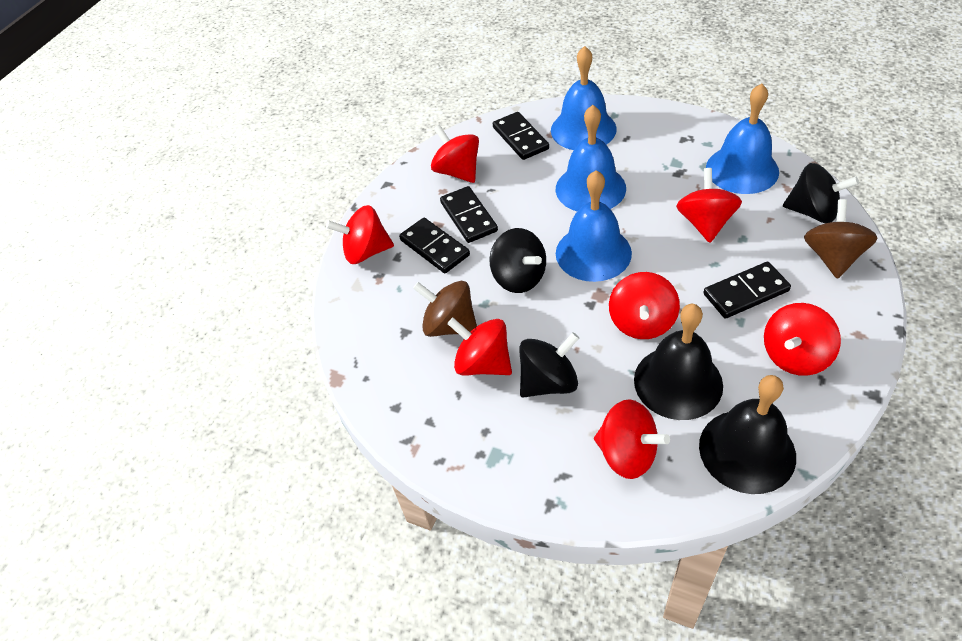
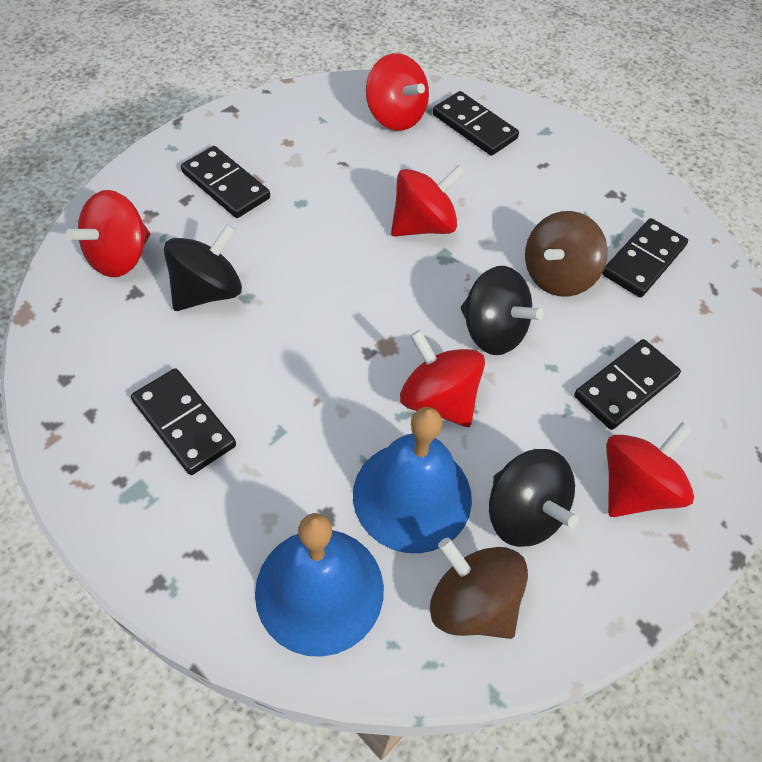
black bell: [634,304,723,420] [699,375,796,494] = 2 -> none = 0
black domino: [399,218,470,273] [440,186,498,243] [493,112,549,160] [703,262,791,319] = 4 -> [131,368,236,475] [181,146,270,218] [433,91,519,156] [574,339,681,430] [602,218,688,297] = 5
blue bell: [551,46,617,150] [556,105,626,211] [556,170,632,282] [706,83,779,194] = 4 -> [255,513,384,657] [353,407,472,553] = 2
red spinning top: [326,205,394,264] [431,124,479,183] [447,318,512,375] [594,399,670,479] [609,272,680,339] [676,168,742,243] [764,303,841,376] = 7 -> [66,190,150,277] [366,53,429,131] [391,165,465,236] [400,330,485,427] [606,422,694,517] = 5

